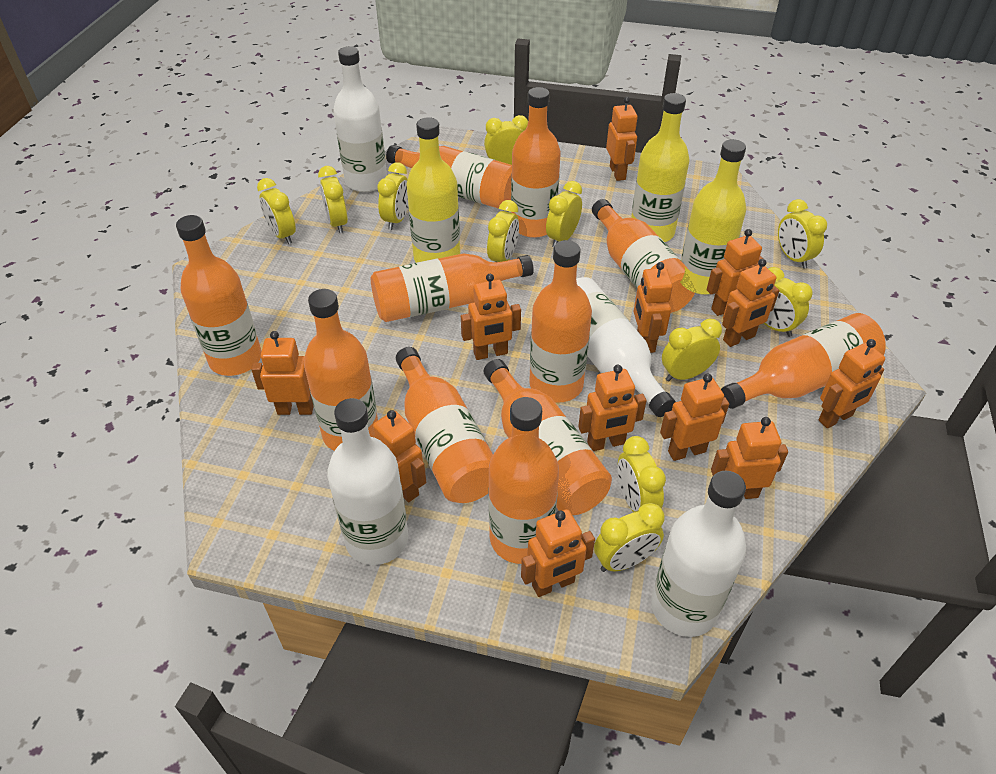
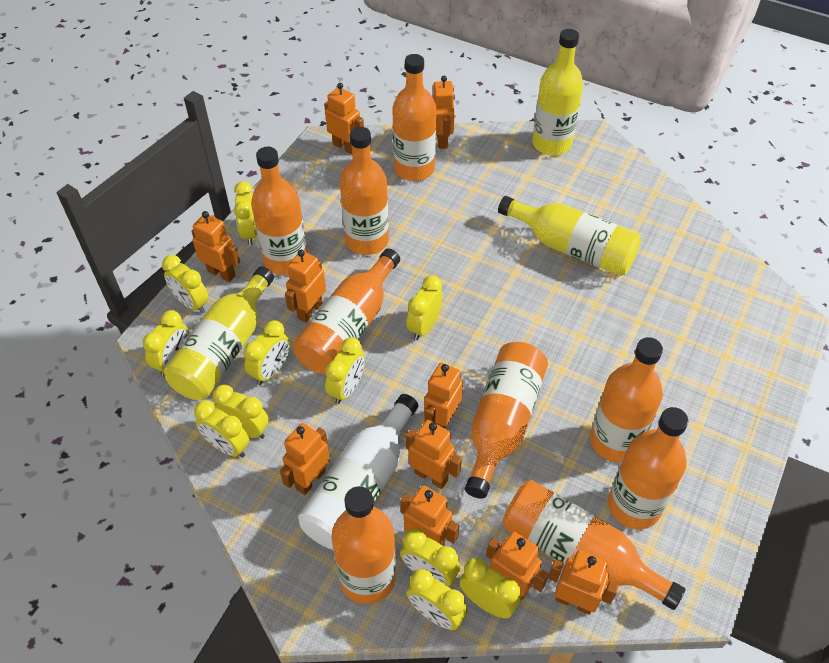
orange bottle: [176,215,262,376] [304,289,378,451] [371,254,534,322] [386,145,512,209] [396,347,493,503] [484,359,612,515] [488,397,559,564] [511,87,561,238] [529,240,592,403] [592,199,697,313] [721,313,886,409] = 11 -> [251,147,307,275] [293,248,400,374] [331,486,396,604] [340,127,389,255] [392,54,436,181] [465,342,548,499] [503,480,685,610] [590,337,663,463] [608,407,688,530] = 9
orange robot: [251,331,314,415] [373,410,426,502] [461,274,521,360] [521,509,595,597] [578,365,647,451] [606,97,638,181] [634,262,673,353] [660,373,729,461] [707,229,763,316] [711,417,788,499] [722,259,779,347] [818,339,885,428] = 12 -> [191,211,240,282] [280,423,330,495] [285,250,326,323] [324,83,364,155] [400,485,459,546] [406,420,462,489] [424,363,463,429] [432,76,455,149] [486,531,549,600] [548,550,619,615] = 10
white bottle: [327,398,408,565] [333,46,387,192] [576,277,676,417] [651,471,746,637] = 4 -> [298,394,418,550] = 1

